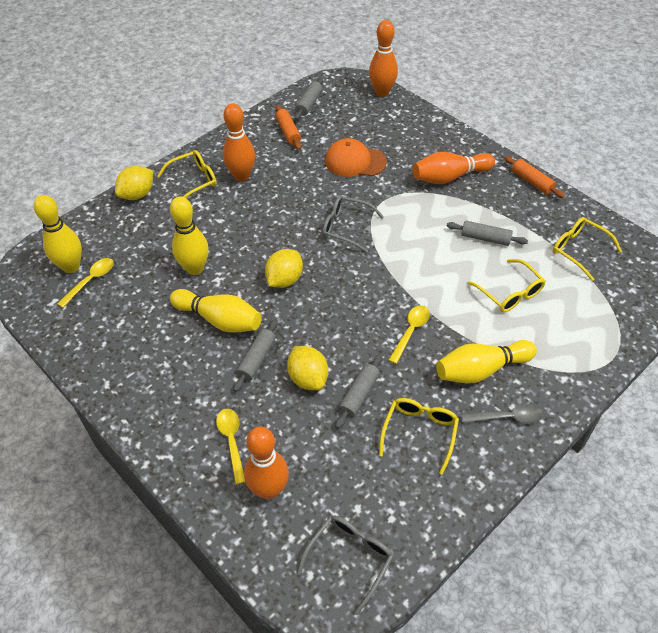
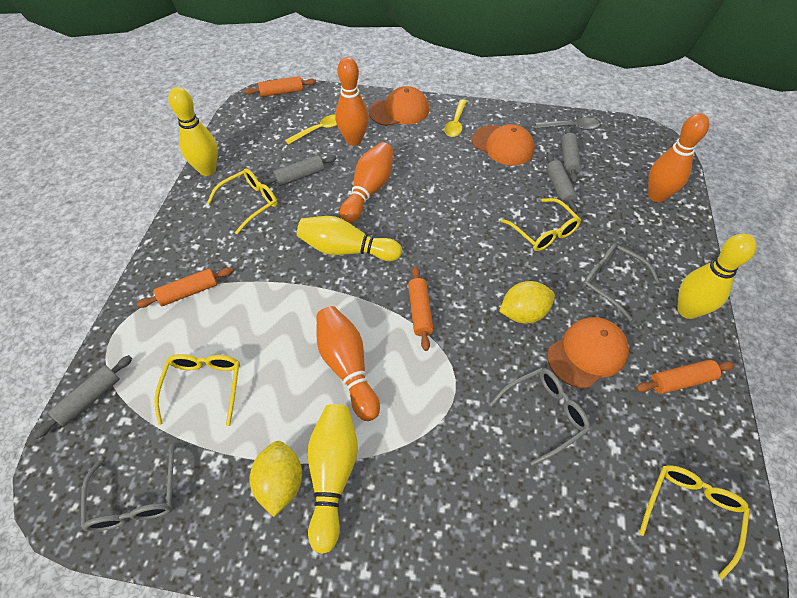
grey glasses: [297,516,393,615] [322,196,384,253] = 2 -> [81,444,174,532] [490,368,590,466] [582,243,660,321] = 3
orange cap: [325,138,387,177] = 1 -> [369,86,429,126] [472,124,535,166] [547,317,629,388] = 3
orange rolling pin: [276,105,301,150] [504,156,565,198] = 2 -> [137,267,233,308] [245,76,316,97] [408,267,434,351] [636,360,735,394] = 4
yellow lemon: [115,166,153,200] [265,249,303,288] [287,346,328,390] = 3 -> [250,441,302,517] [499,281,555,323] = 2
yellow spoon: [57,258,114,308] [216,409,245,484] [389,305,430,364] = 3 -> [285,114,337,145] [444,99,467,137] = 2

